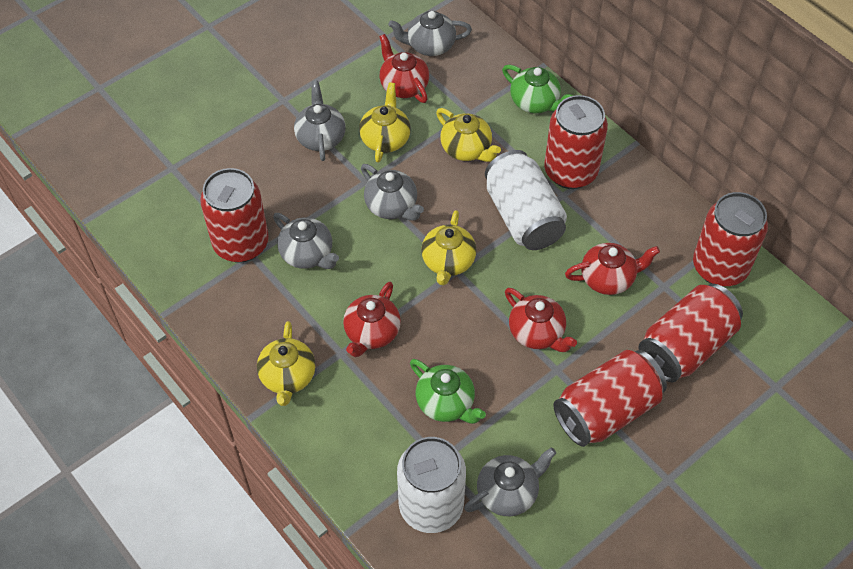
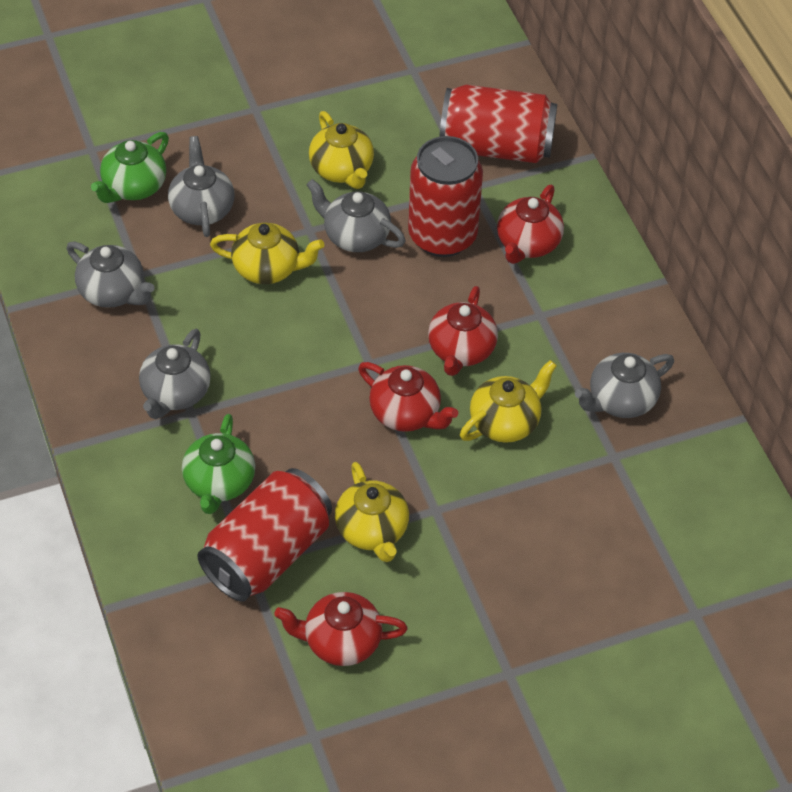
red can: [200,168,269,263] [544,95,608,189] [553,350,667,447] [639,284,743,382] [693,192,768,287] = 5 -> [197,468,332,602] [408,136,483,257] [439,85,557,163] = 3
white can: [397,437,466,533] [485,150,567,250] = 2 -> none = 0

